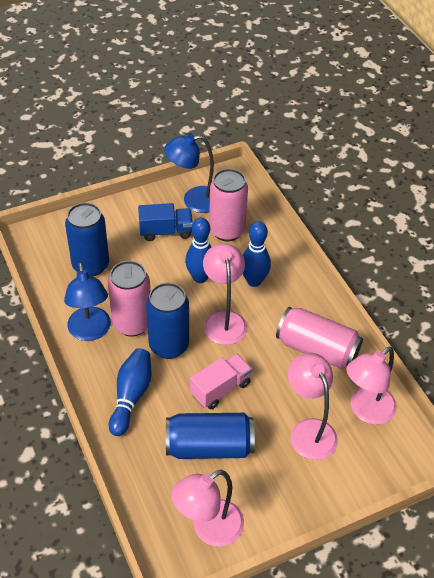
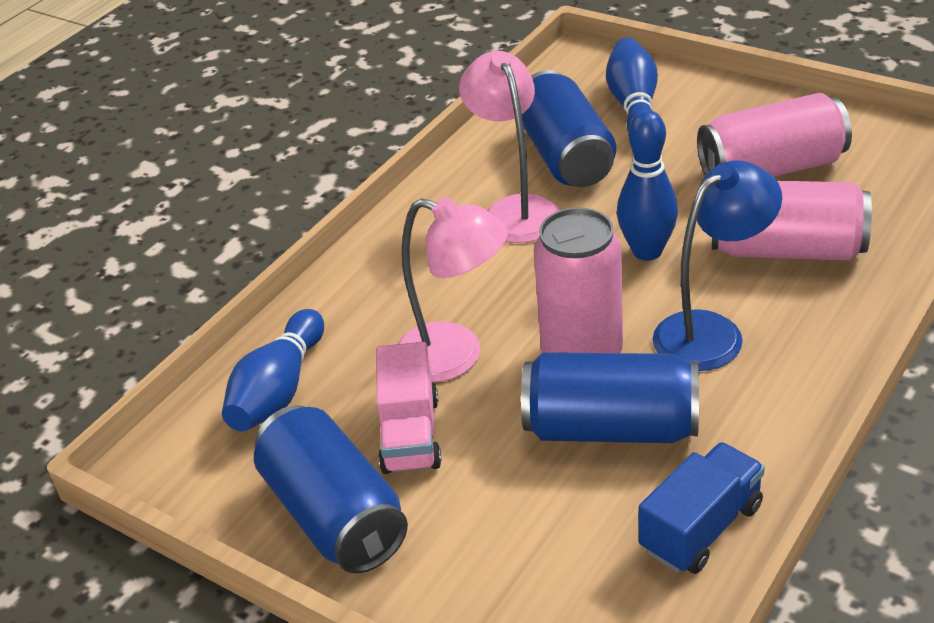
blue lamp: [64,262,111,341] [164,134,214,213] = 2 -> [653,160,782,371] = 1
pink lamp: [171,470,244,547] [203,243,247,345] [288,353,338,460] [346,347,397,425] = 4 -> [397,197,508,382] [459,51,560,243] = 2

